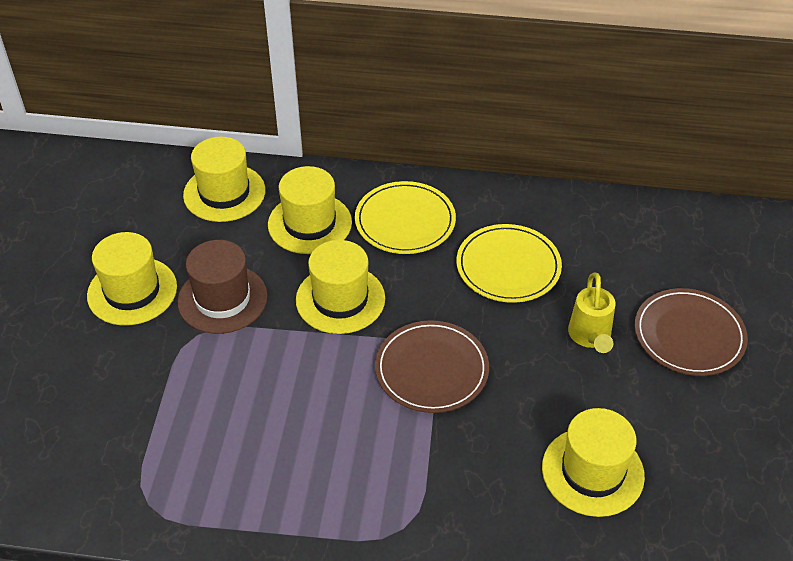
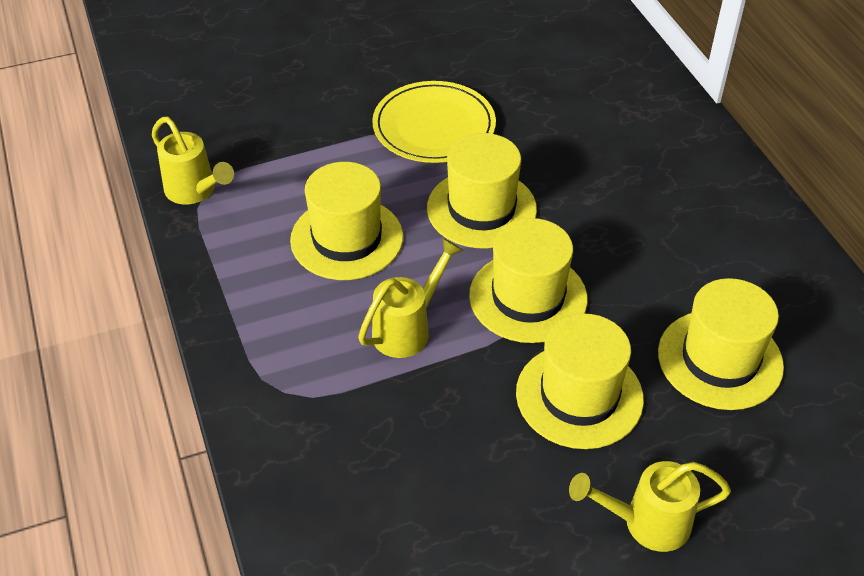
brown hat: [177,240,268,334] = 1 -> none = 0
brown plate: [375,320,489,413] [635,288,748,376] = 2 -> none = 0
yellow plate: [355,181,456,254] [457,224,562,303] = 2 -> [372,81,496,163] = 1
yellow watering can: [568,272,615,353] = 1 -> [152,117,234,204] [358,238,464,358] [569,461,731,552] = 3

